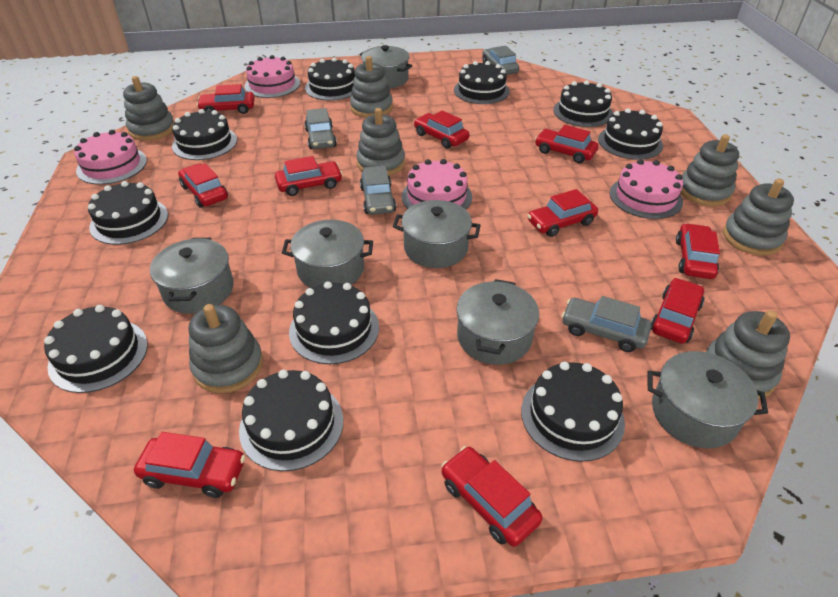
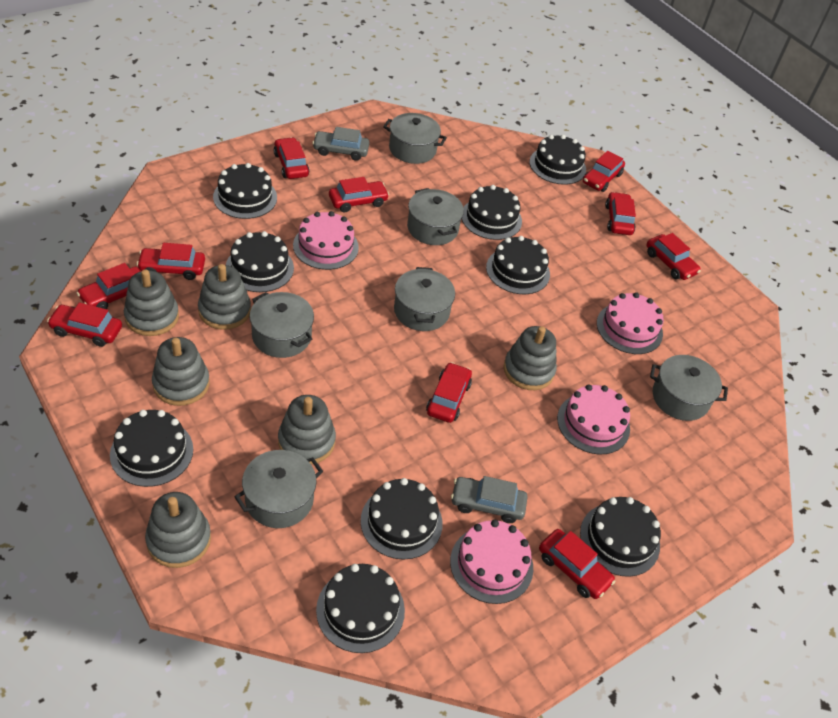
black cake: [44,305,148,393] [88,181,168,245] [172,109,237,160] [239,370,343,471] [289,281,379,364] [305,57,355,101] [454,61,510,104] [521,361,625,462] [553,81,613,127] [598,108,663,160] = 10 -> [110,410,193,487] [213,163,277,219] [226,231,294,292] [316,564,405,653] [361,478,443,560] [462,185,522,240] [486,236,550,294] [529,135,586,185] [580,497,661,577] = 9
grey car: [304,108,337,149] [360,166,396,215] [482,46,519,75] [562,296,652,352] = 4 -> [312,127,369,161] [451,476,528,523] = 2
grey stacking toy: [123,76,174,141] [188,304,263,393] [350,56,393,118] [356,108,405,176] [681,134,739,206] [706,310,790,399] [723,179,794,256] = 7 -> [124,269,179,336] [145,492,211,568] [152,337,210,406] [198,264,251,330] [278,395,336,465] [504,326,557,390] = 6

